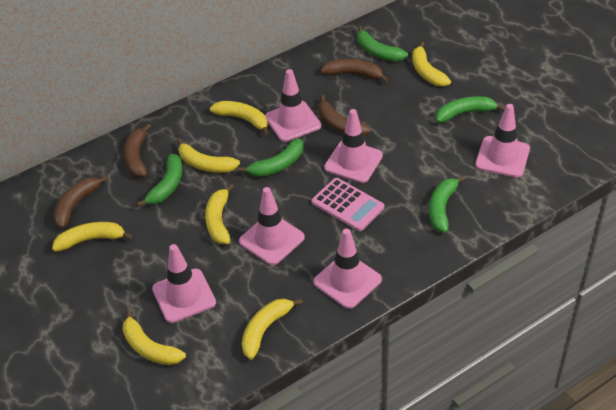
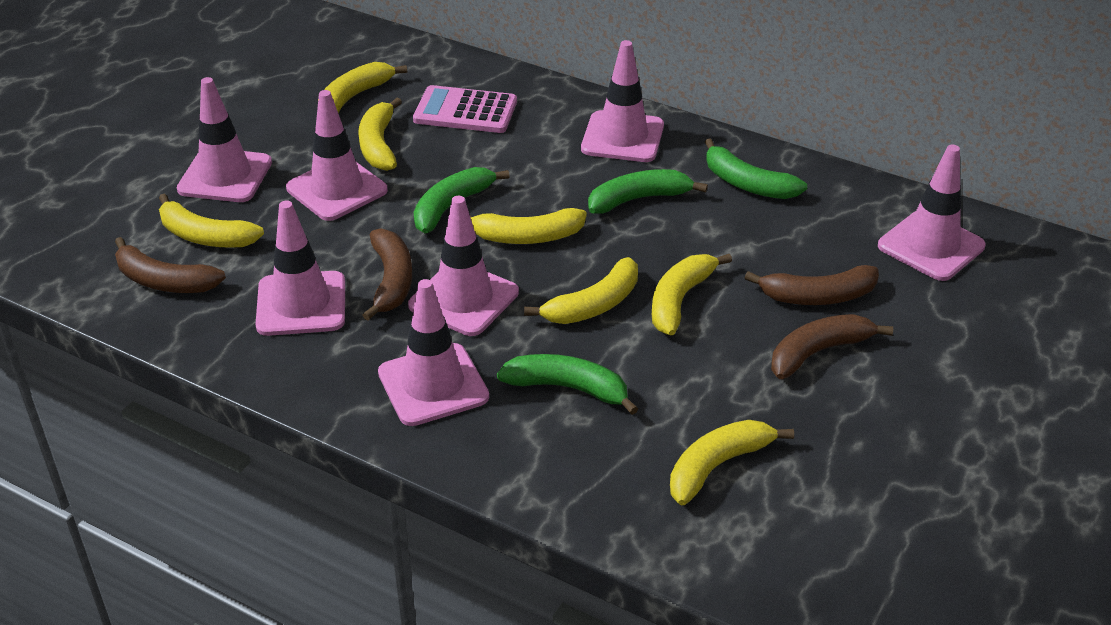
green banana: [137,153,182,207] [238,138,303,177] [357,26,408,61] [429,175,466,233] [436,96,505,123] = 5 -> [414,167,510,233] [497,354,638,415] [588,169,708,214] [705,138,807,199] = 4
pink traffic cone: [152,244,216,323] [239,187,305,265] [265,69,321,142] [313,229,382,309] [324,109,383,183] [475,104,530,177] = 6 -> [177,77,272,202] [255,201,345,336] [286,90,388,221] [378,279,489,426] [408,196,519,336] [581,40,664,162] [878,145,986,281] = 7

